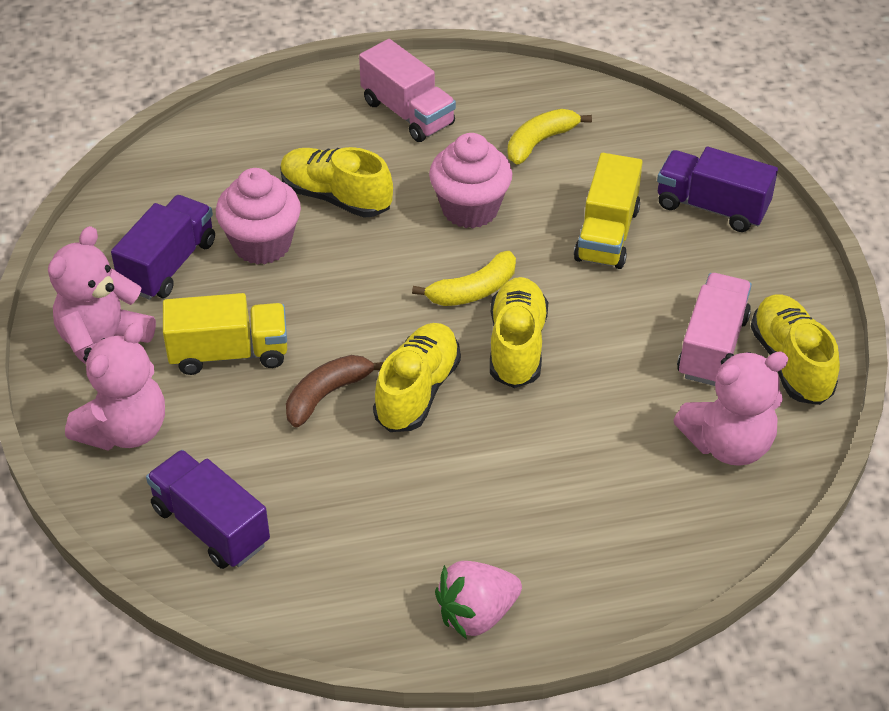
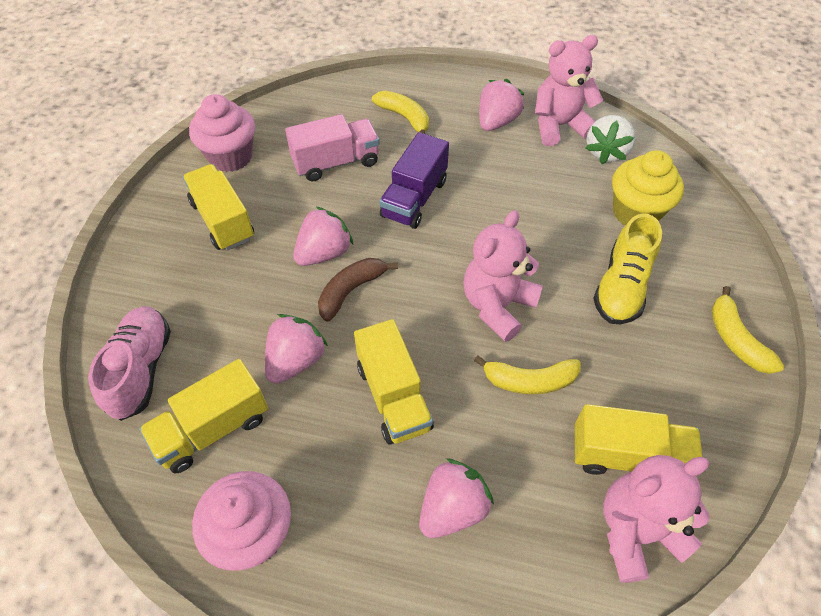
pink shoe: none = 0 -> [88,306,171,421] = 1
pink strawberry: [435,561,522,639] = 1 -> [265,314,328,384] [293,206,354,266] [419,458,494,538] [479,79,525,131] = 4
pink truck: [359,39,456,142] [677,273,752,386] = 2 -> [285,114,380,182] = 1
purple truck: [111,195,215,300] [146,450,270,569] [657,147,778,232] = 3 -> [379,132,449,229] = 1
white strawberry: none = 0 -> [585,115,636,164] = 1
yellow banana: [412,251,516,306] [507,109,592,164] = 2 -> [372,91,429,134] [474,355,581,394] [711,286,784,374] = 3
yellow cupcake: none = 0 -> [612,150,684,225] = 1
yellow shoe: [280,147,393,218] [373,323,461,432] [490,277,548,388] [751,294,840,405] = 4 -> [593,213,662,324] = 1
yellow truck: [163,293,287,375] [574,153,643,269] = 2 -> [139,359,268,473] [183,164,254,251] [354,319,434,445] [574,404,703,475] = 4

